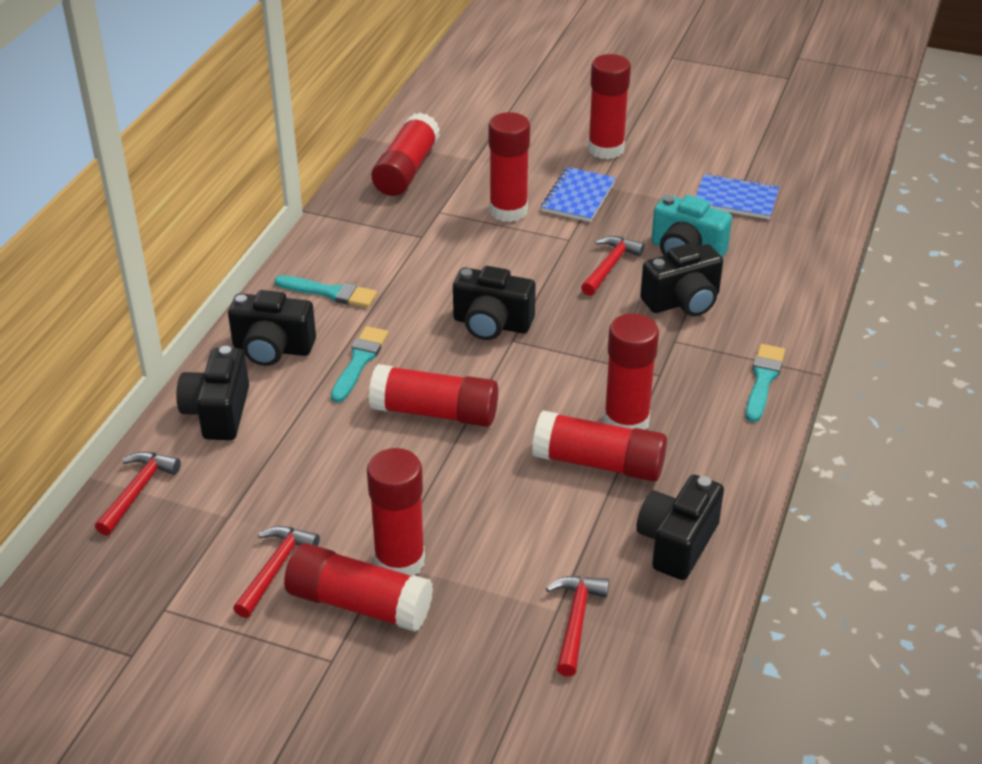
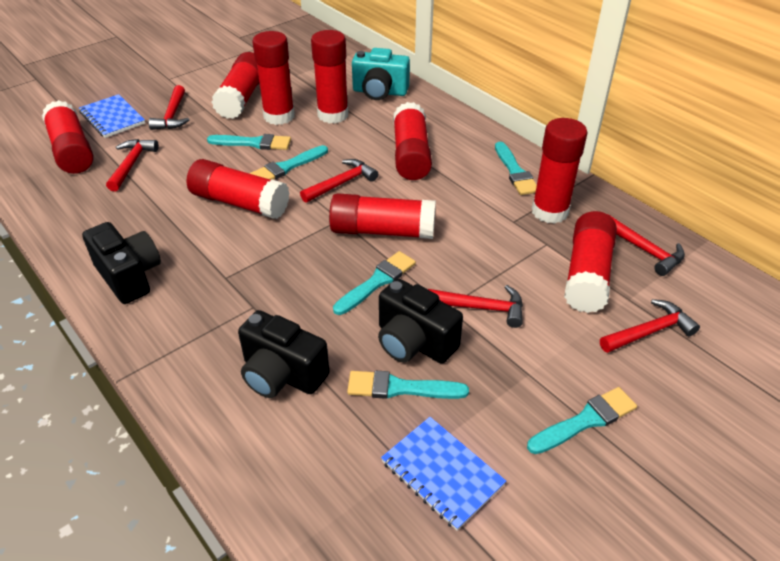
black camera: [176,346,249,440] [228,290,316,366] [453,266,536,340] [636,475,724,580] [640,244,723,316] = 5 -> [82,222,161,304] [238,310,330,398] [378,278,463,364] = 3
red glue stick: [284,543,433,632] [367,448,425,576] [369,364,498,427] [371,112,440,196] [489,112,530,222] [532,410,667,482] [588,54,631,159] [604,313,659,430] = 8 -> [42,100,93,174] [187,159,290,219] [212,52,259,119] [252,31,295,125] [311,30,349,124] [329,193,436,239] [393,102,432,180] [532,118,588,224] [564,211,617,313] = 9
red hammer: [95,452,181,536] [233,526,320,618] [546,576,609,676] [581,236,645,296] = 4 -> [106,139,159,191] [149,85,189,130] [300,159,378,203] [428,285,523,328] [600,299,700,353] [609,215,685,276] = 6
turquoise brush: [274,275,377,308] [331,326,388,403] [746,344,785,422] = 3 -> [207,134,291,150] [250,145,328,180] [333,251,416,315] [347,371,469,399] [495,142,537,195] [527,387,637,454] = 6

